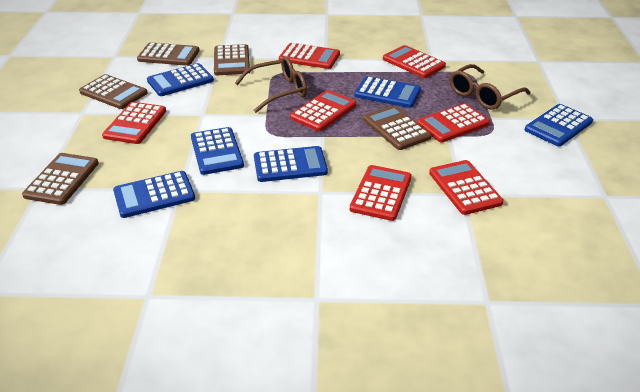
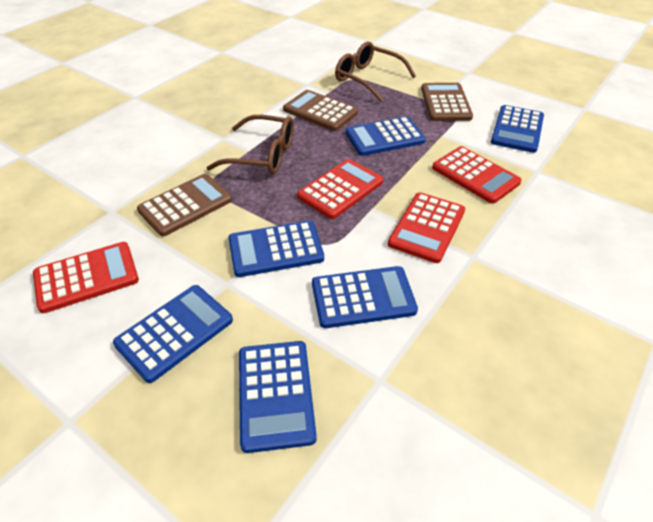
brown calculator: [22,153,99,205] [79,74,148,109] [137,42,199,66] [214,44,250,75] [363,106,432,150] = 5 -> [137,174,232,236] [283,90,358,131] [421,83,473,121] = 3
red calculator: [102,102,166,144] [279,43,340,69] [290,90,356,131] [350,165,412,221] [383,45,446,78] [417,103,490,142] [429,160,504,215] = 7 -> [33,242,139,313] [297,159,383,219] [388,192,465,263] [432,146,522,204] = 4

